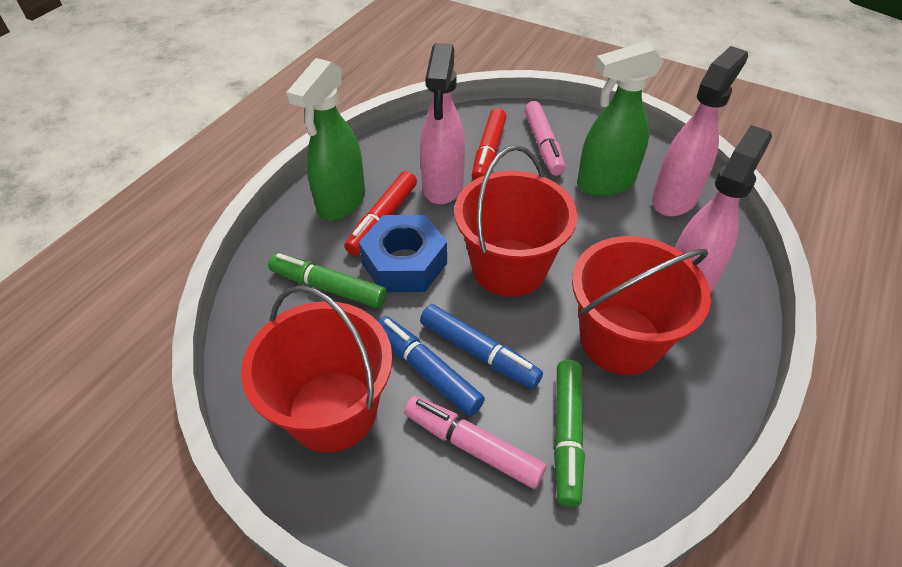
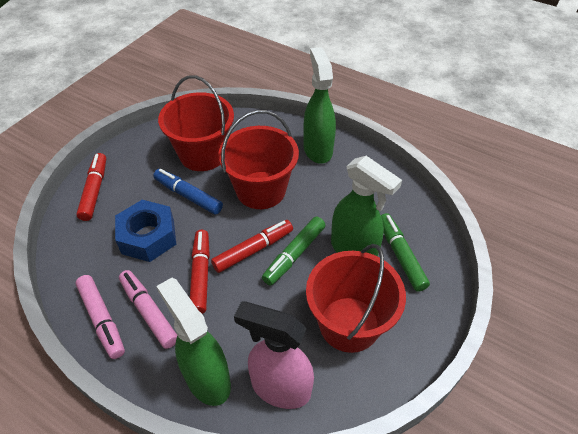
blue marker: [378,316,485,416] [420,304,543,389] = 2 -> [153,169,223,215] = 1
green spray bottle: [286,58,365,221] [577,41,664,196] = 2 -> [157,278,231,406] [303,47,336,164] [331,156,402,256] = 3
pink spray bottle: [420,43,465,204] [652,46,748,217] [675,125,772,293] = 3 -> [234,301,314,409] = 1
red marker: [344,171,417,256] [472,108,507,181] = 2 -> [76,153,106,221] [190,230,210,314] [211,220,293,273] = 3

